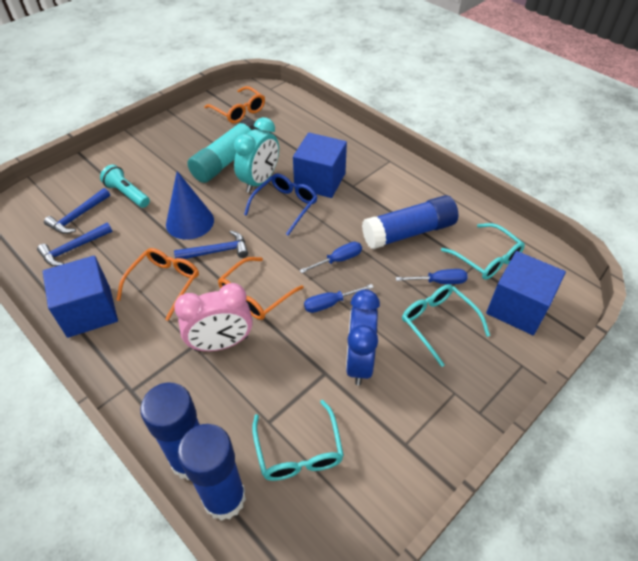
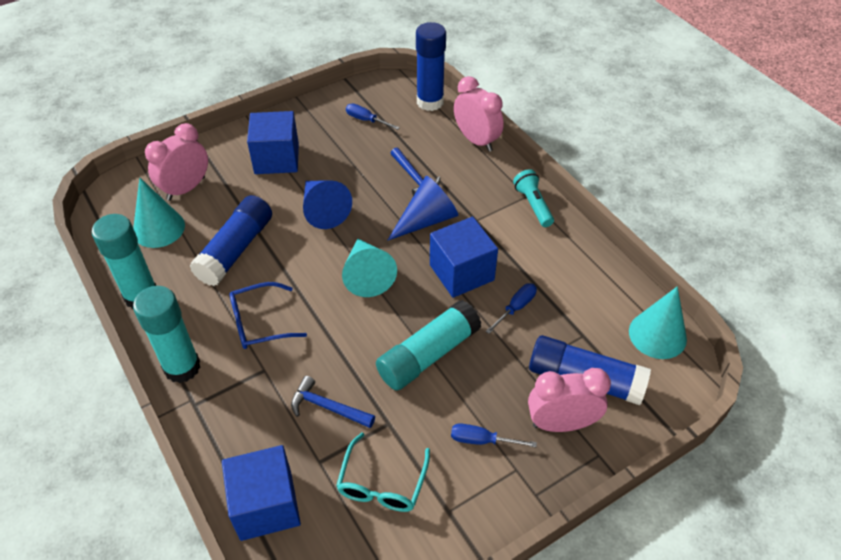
blue clock: [346,289,380,385] = 1 -> none = 0
blue cone: [166,171,214,240] = 1 -> [303,180,352,229] [387,176,458,241] = 2
blue hammer: [37,223,113,266] [44,188,110,234] [174,230,248,259] = 3 -> [291,376,375,428] [390,147,440,196] = 2
orange glasses: [116,248,199,321] [204,86,265,123] [218,257,304,320] = 3 -> none = 0
pink clock: [174,283,253,351] = 1 -> [145,123,208,201] [454,76,504,152] [528,368,611,432] = 3
turquoise clock: [234,117,279,193] = 1 -> none = 0
turquoise cone: none = 0 -> [133,178,185,248] [342,238,397,297] [629,286,687,359] = 3
turquoise glasses: [252,400,344,481] [402,284,490,367] [441,223,525,280] = 3 -> [336,432,430,512] = 1
turquoise glue stick: [187,118,259,183] = 1 -> [92,214,156,309] [133,286,200,383] [376,300,482,391] = 3

